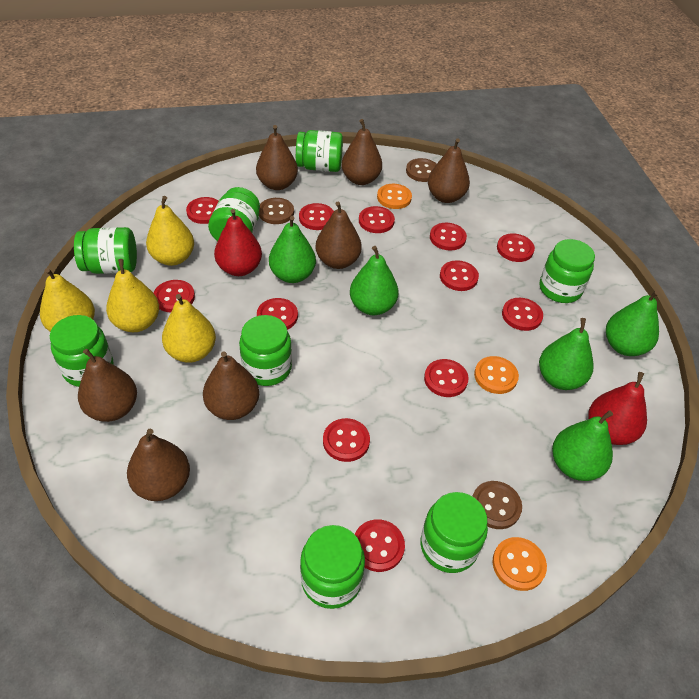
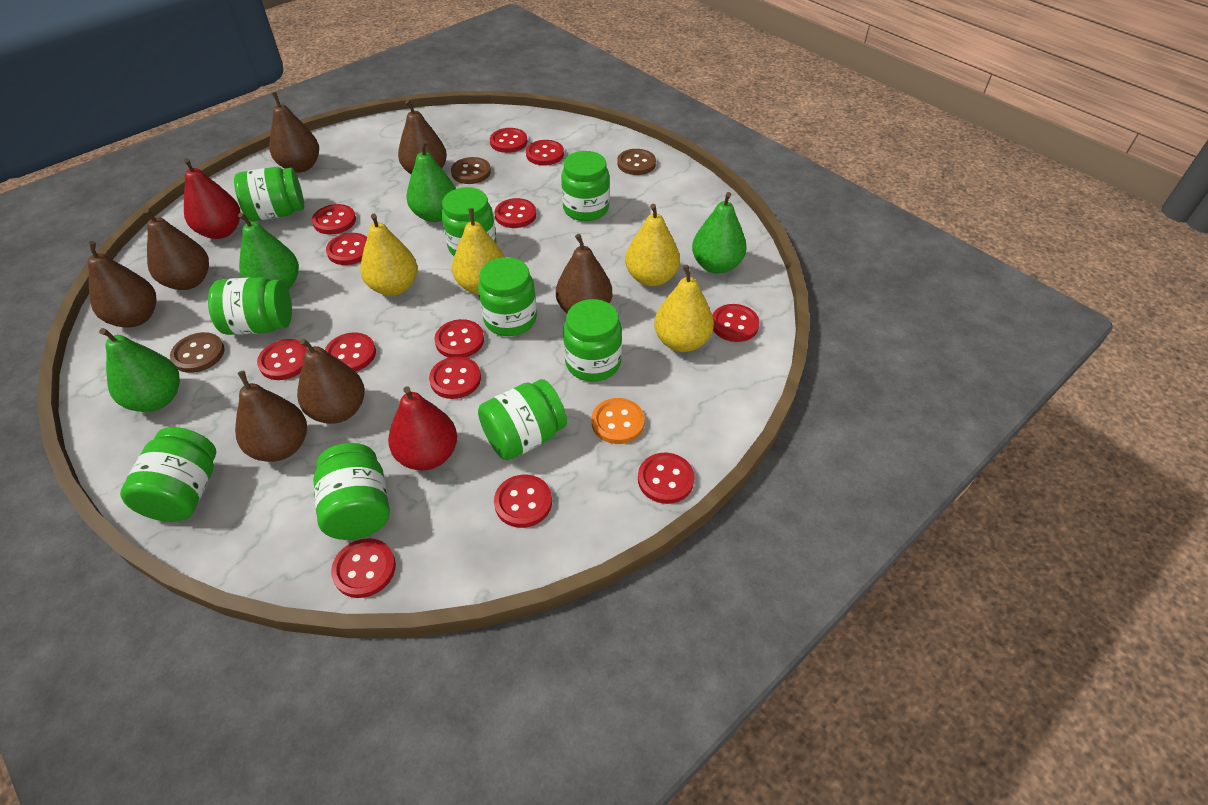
green jar: [50,315,113,387] [74,227,137,274] [208,187,260,241] [239,315,292,386] [296,130,343,172] [300,525,365,609] [420,492,488,573] [540,239,595,303] = 8 -> [120,427,216,522] [208,277,292,335] [234,167,304,221] [313,443,390,540] [442,187,497,256] [478,257,537,336] [478,379,567,460] [561,151,610,221] [563,299,622,381] = 9
green pear: [269,216,316,283] [350,246,399,315] [539,318,594,390] [552,410,613,481] [606,290,660,356] = 5 -> [99,328,180,412] [238,213,299,289] [406,140,456,222] [692,192,747,274] = 4
orange button: [377,184,412,209] [474,356,519,394] [493,537,547,591] = 3 -> [592,398,645,444] = 1
red button: [154,280,195,313] [186,197,219,224] [257,298,298,330] [299,203,334,230] [323,418,370,462] [355,519,405,572] [359,206,395,233] [424,359,469,397] [430,223,467,251] [440,260,479,291] [497,233,535,262] [502,298,543,331] = 12 -> [257,339,308,380] [312,204,356,234] [325,333,376,372] [326,233,367,265] [331,538,396,598] [429,356,481,399] [434,319,484,358] [490,128,527,153] [494,475,552,528] [495,198,536,228] [526,140,564,166] [638,453,695,504] [712,304,760,342] = 13

